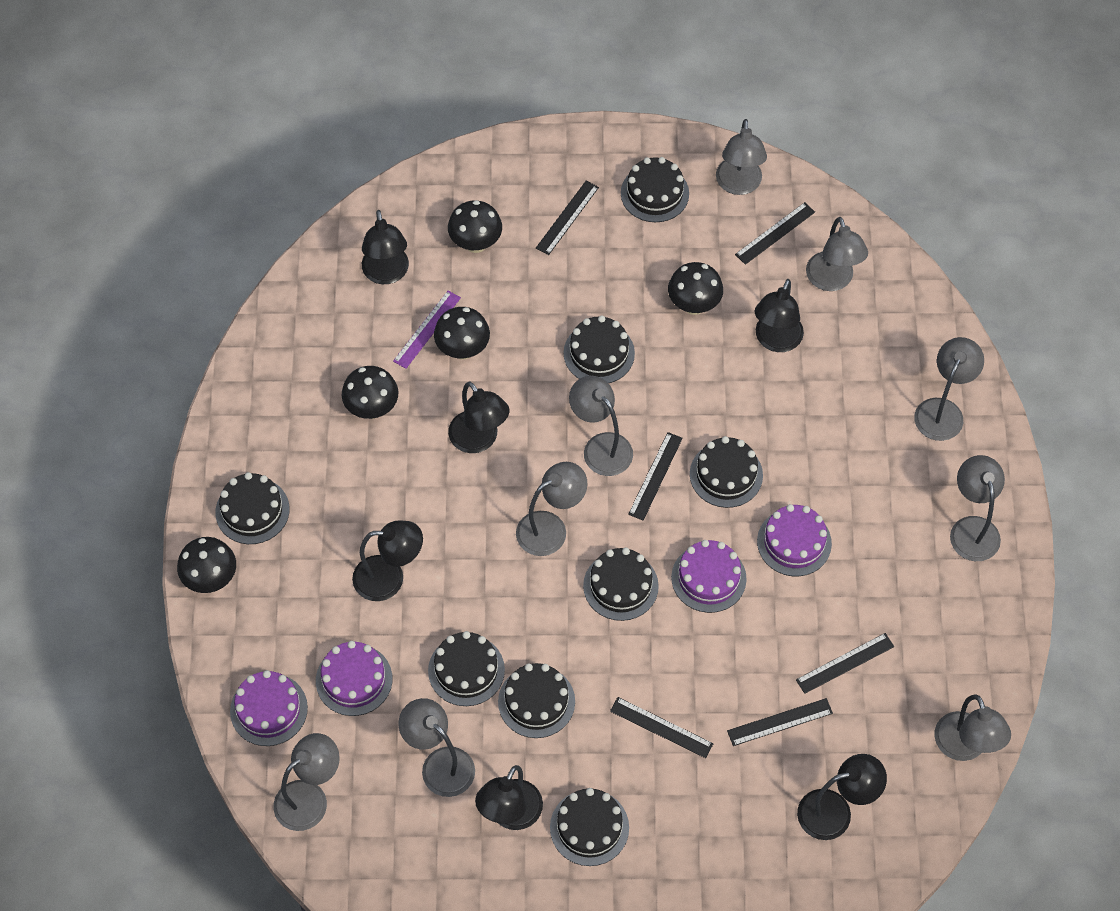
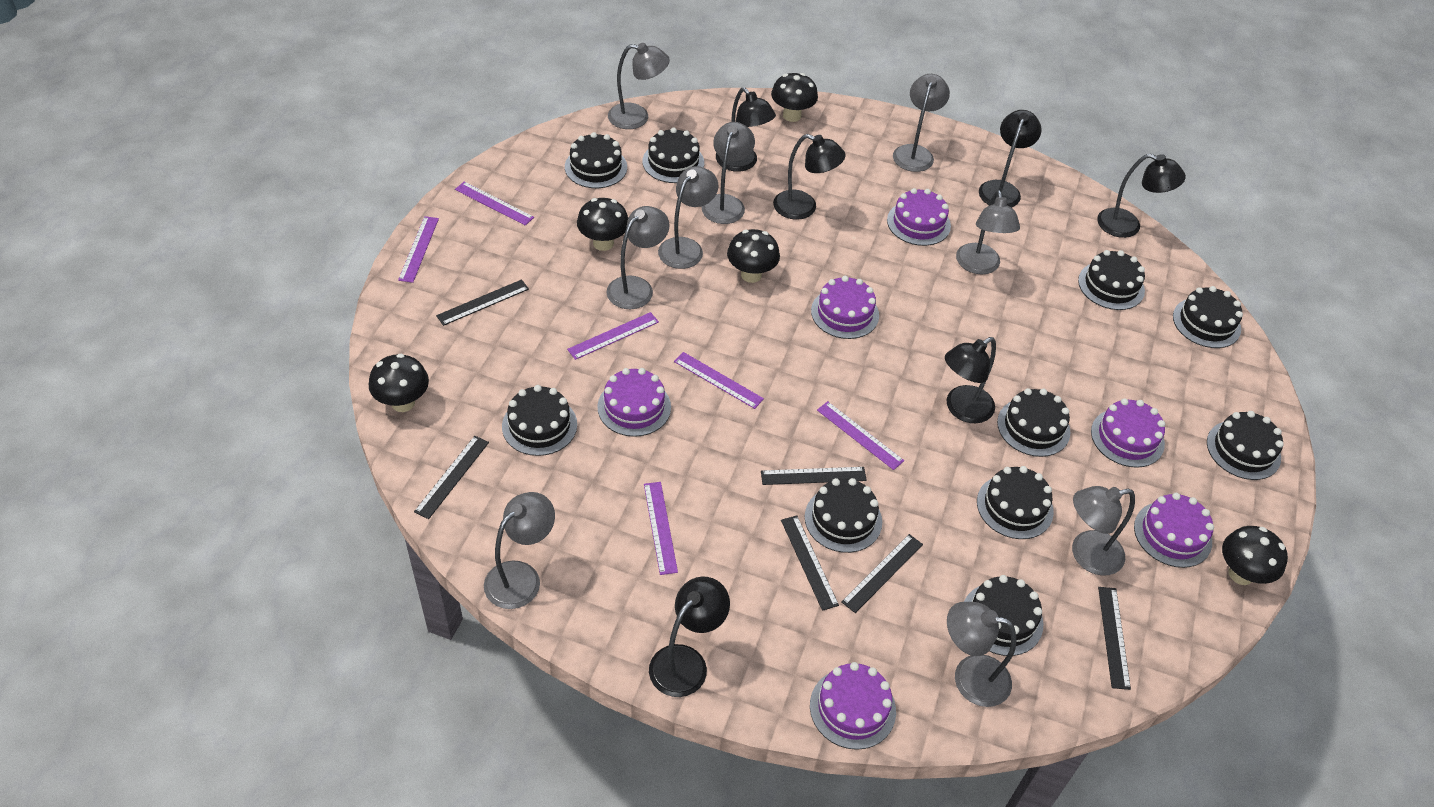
black cake: [215,472,290,544] [428,631,505,706] [498,663,575,738] [550,788,629,866] [564,315,635,383] [583,547,659,621] [621,157,689,222] [690,436,763,508] = 8 -> [502,385,577,456] [565,132,627,188] [643,128,704,183] [805,478,882,553] [964,575,1043,656] [977,466,1054,539] [997,388,1071,457] [1078,250,1145,310] [1173,286,1243,348] [1207,411,1284,480] = 10
purple cake: [230,670,308,746] [316,641,392,716] [671,540,747,613] [757,504,832,576] = 4 -> [597,368,671,437] [810,662,896,750] [811,276,879,339] [887,188,951,246] [1091,398,1165,468] [1134,493,1214,568] = 6
purple ruler: [393,291,461,369] = 1 -> [398,216,439,283] [455,182,534,226] [567,312,659,360] [644,482,678,575] [674,352,764,409] [817,401,904,470] = 6

